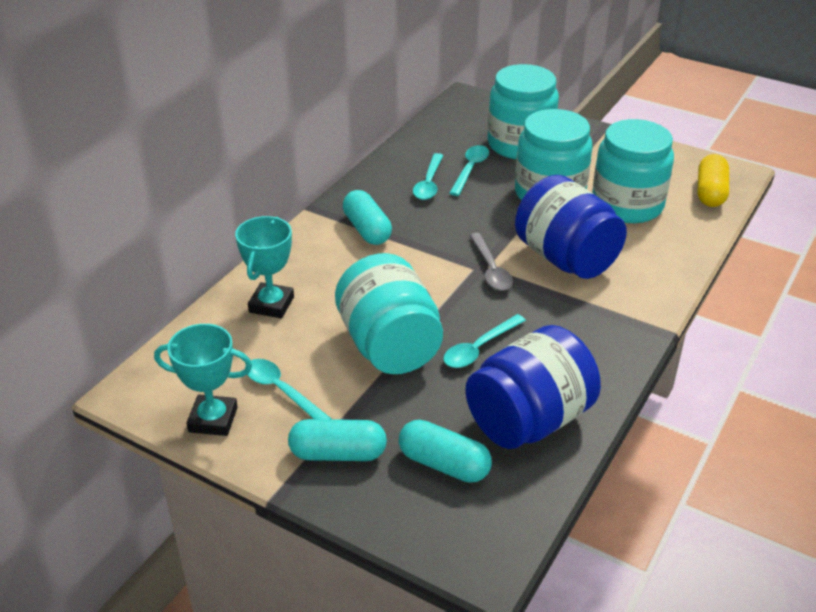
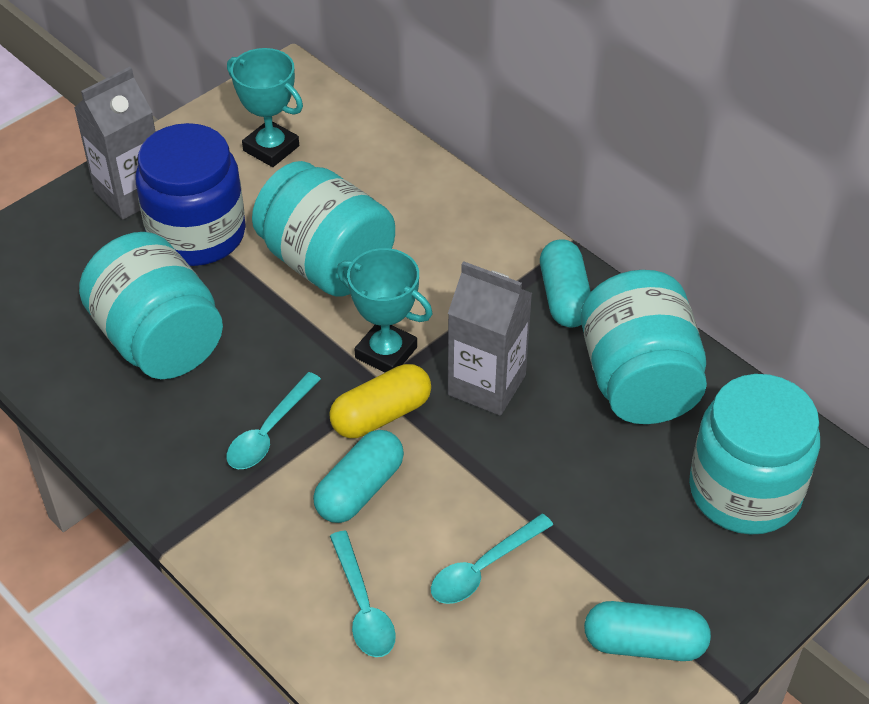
blue jar: [465,325,601,449] [515,175,627,279] = 2 -> [135,123,246,266] = 1
grey carton: none = 0 -> [74,67,155,220] [448,261,532,416] = 2
grey spoon: [469,233,513,291] = 1 -> none = 0
turquoise spoon: [245,359,332,419] [413,153,443,200] [443,314,526,368] [449,145,489,196] = 4 -> [227,372,321,469] [330,531,396,657] [431,514,553,604] = 3

